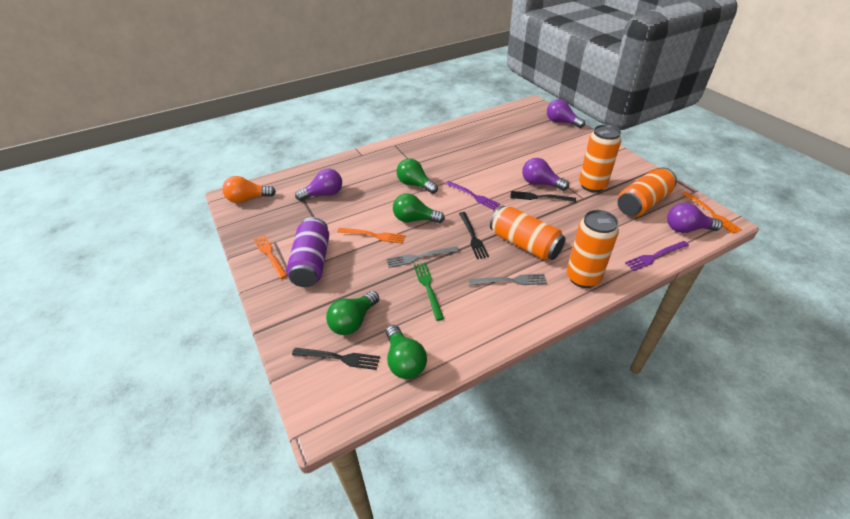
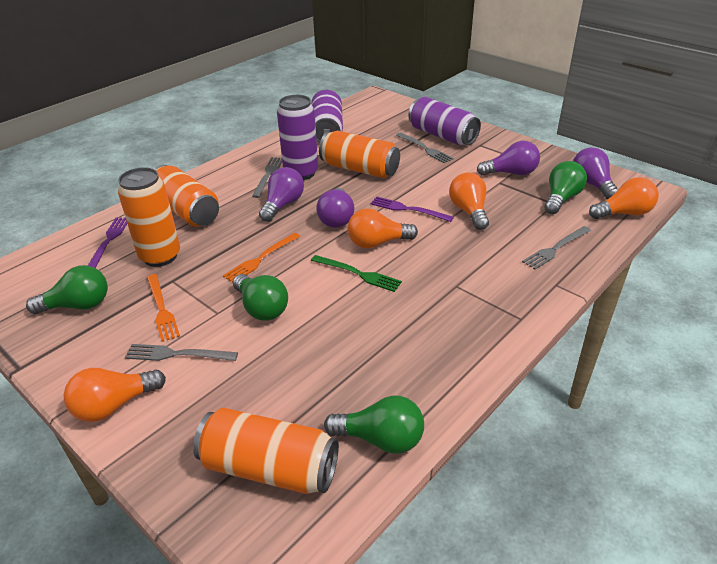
black fork: [292,348,380,370] [459,212,489,259] [510,191,576,202] = 3 -> none = 0
grey fork: [387,246,459,268] [469,274,547,285] = 2 -> [125,344,238,361] [252,157,282,198] [396,132,454,163] [522,226,591,270] = 4
orange fork: [253,234,287,279] [337,228,406,244] [682,192,742,234] = 3 -> [147,274,180,342] [223,233,300,283] = 2
orange light bulb: [222,176,276,203] = 1 -> [64,368,166,422] [348,209,418,248] [449,172,489,230] [589,177,659,219] = 4
purple can: [286,217,329,287] = 1 -> [277,95,318,180] [311,90,343,143] [408,97,481,145] = 3

